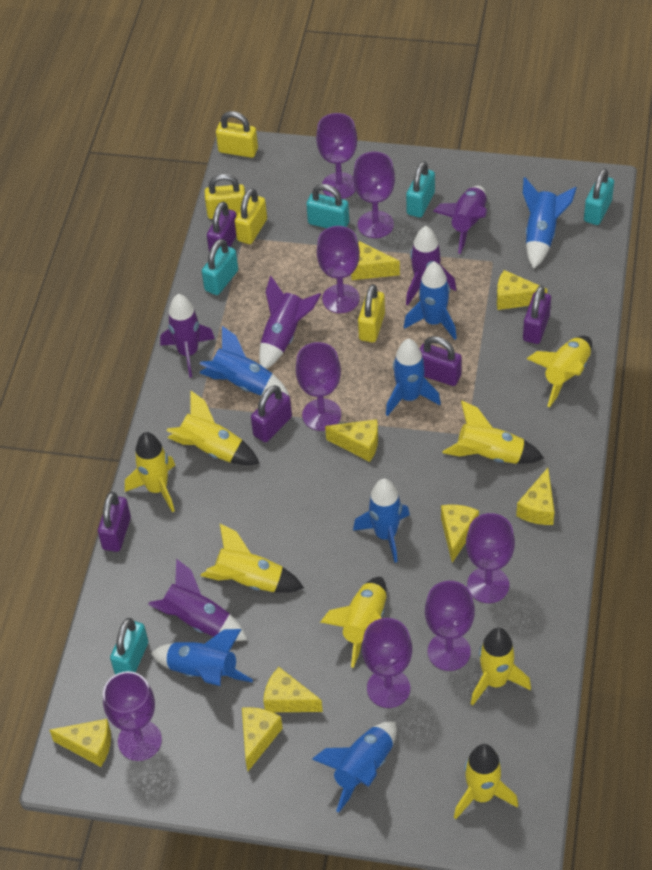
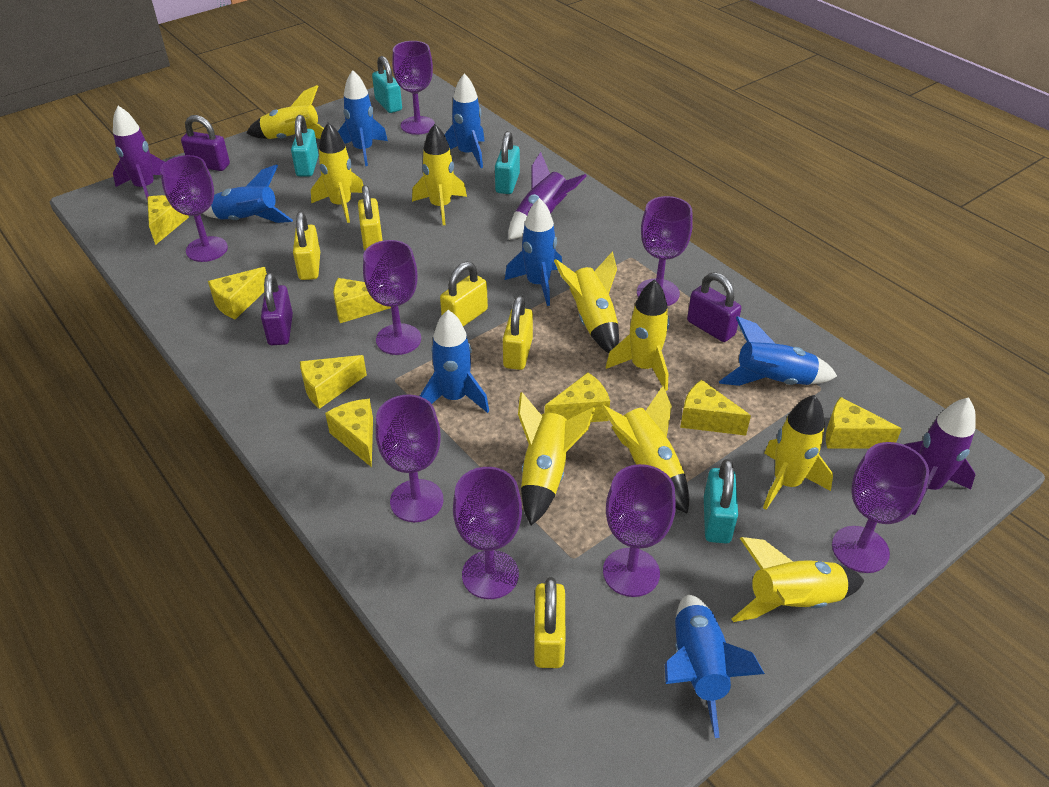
purple padlock: [98,492,131,552] [207,201,237,252] [251,385,292,442] [420,336,462,386] [523,286,551,344] = 5 -> [181,115,230,171] [261,273,293,345] [687,272,741,342] = 3
purple rocket: [148,559,248,641] [160,294,215,378] [259,276,321,369] [406,226,456,306] [433,186,488,254] = 5 -> [113,106,165,201] [509,152,587,240] [904,398,976,515] = 3
turquoise padlock: [110,618,148,675] [202,239,238,295] [306,184,349,228] [406,161,435,218] [584,168,614,225] = 5 -> [291,115,319,176] [372,56,402,113] [495,131,520,194] [704,459,738,543] = 4
yellow padlock: [205,174,245,219] [216,111,258,158] [235,188,267,244] [358,284,385,342] = 4 -> [293,212,320,280] [358,185,383,250] [440,261,488,326] [503,296,533,370] [534,577,565,668] = 5
yellow rocket: [125,432,175,512] [166,391,260,465] [201,524,304,593] [320,577,386,668] [443,400,544,464] [454,744,518,819] [471,628,531,705] [527,336,592,407] = 8 -> [247,85,324,139] [311,122,364,223] [412,124,467,225] [518,392,595,525] [554,251,619,353] [601,386,689,514] [606,279,670,391] [732,537,865,622] [763,395,833,510] = 9

